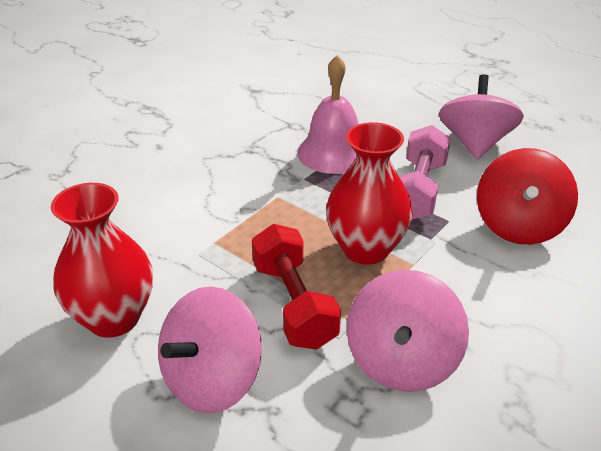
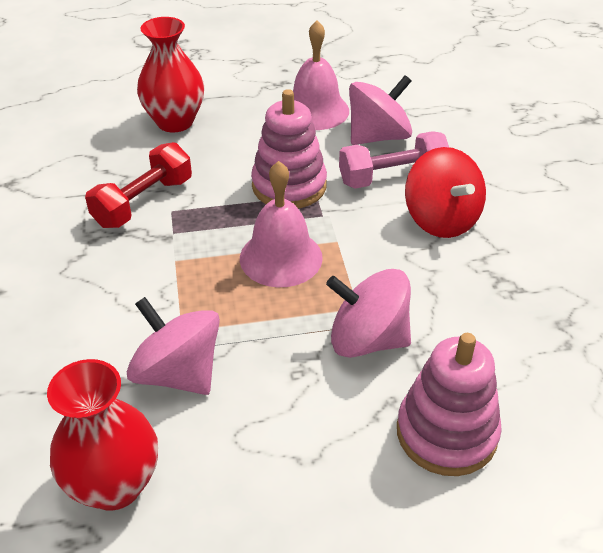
pink bell: [297,55,358,174] = 1 -> [240,161,323,287] [293,20,349,130] = 2
pink stacking toy: none = 0 -> [251,89,327,208] [397,333,502,476] = 2

